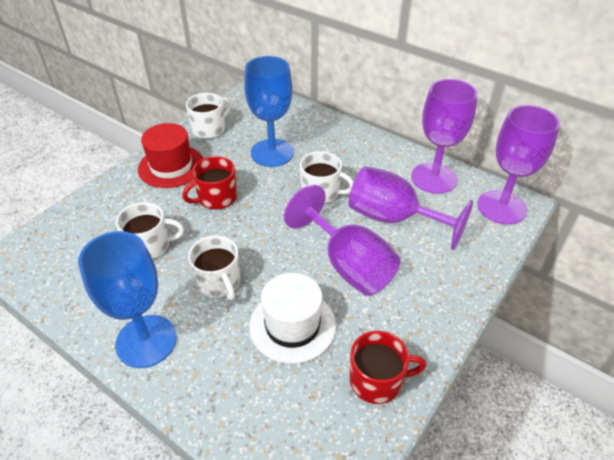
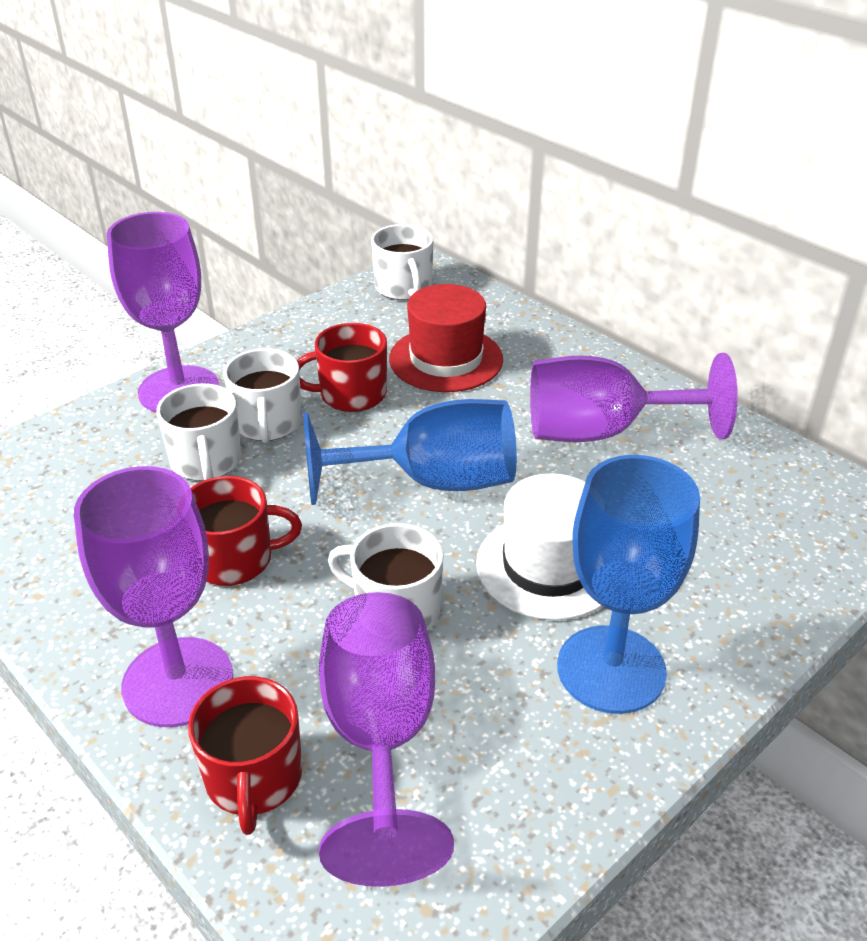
red mug: [182,156,237,209] [350,331,426,404] = 2 -> [188,676,302,835] [191,476,302,586] [297,323,387,412] = 3

